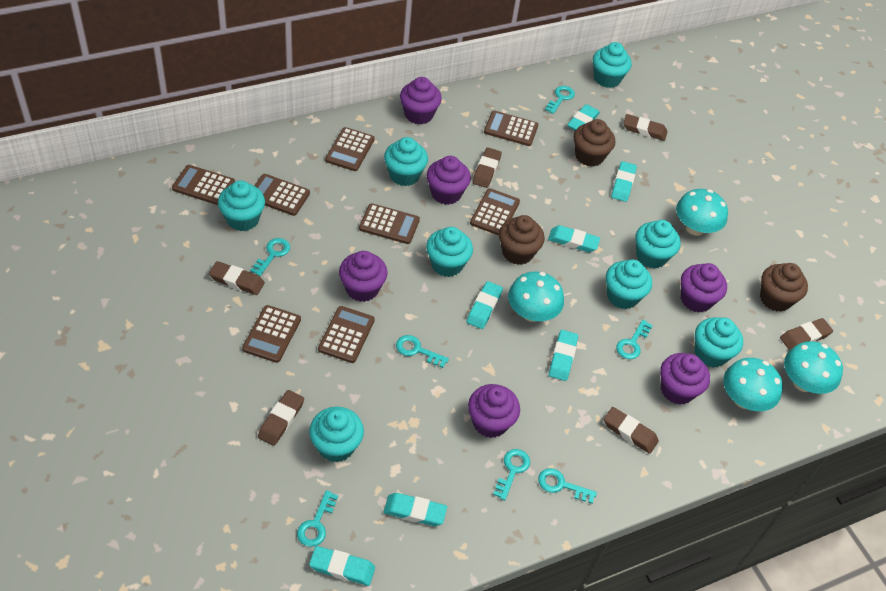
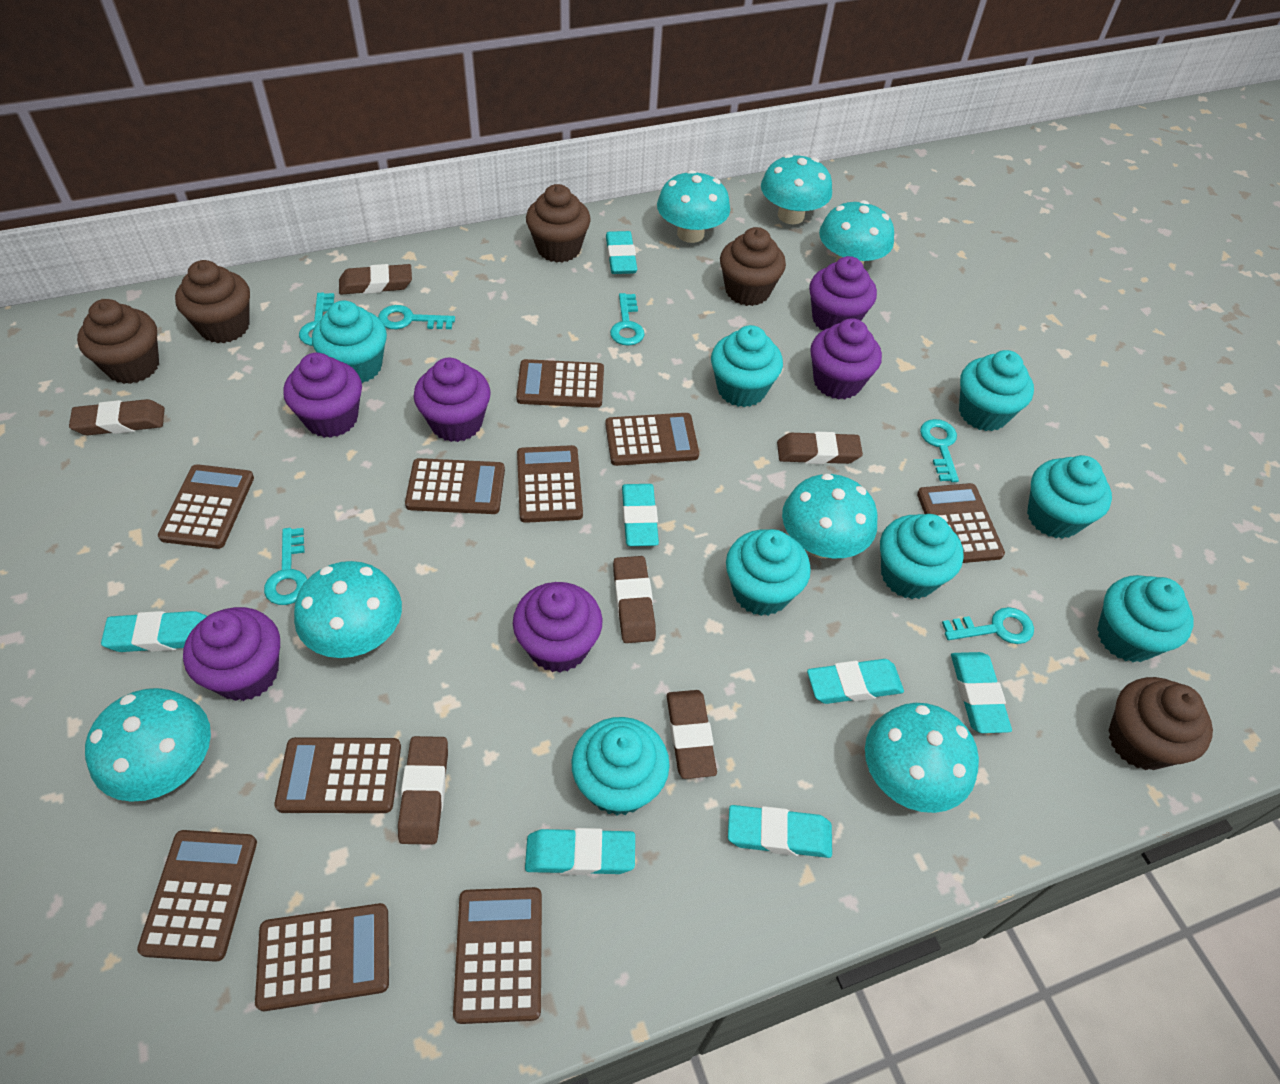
brown calculator: [172,165,235,205] [242,305,301,363] [254,174,310,216] [318,306,375,363] [325,127,375,171] [359,203,420,244] [470,188,520,236] [484,110,538,146] = 8 -> [137,830,257,962] [158,464,254,549] [255,903,389,1011] [274,737,401,813] [405,458,505,514] [453,887,542,1024] [516,359,604,408] [517,445,583,523] [605,413,699,466] [917,483,1005,563] = 10
brown cupcake: [499,215,545,265] [574,119,615,167] [760,263,808,312] = 3 -> [77,299,159,384] [175,260,250,343] [526,184,591,263] [720,227,786,306] [1108,677,1213,770] = 5
turquoise key: [250,238,290,276] [297,490,338,547] [396,335,449,368] [493,449,530,500] [538,468,597,504] [545,86,575,114] [616,320,653,359] = 7 -> [264,528,307,605] [299,293,334,346] [378,305,455,329] [610,293,645,346] [920,419,959,482] [942,607,1034,644] = 6
turquoise mushroom: [508,272,564,322] [676,189,728,236] [723,358,783,411] [784,341,843,394] = 4 -> [85,688,211,802] [294,561,402,658] [657,170,730,243] [761,154,832,224] [782,473,878,558] [819,200,894,265] [865,703,979,813] = 7

